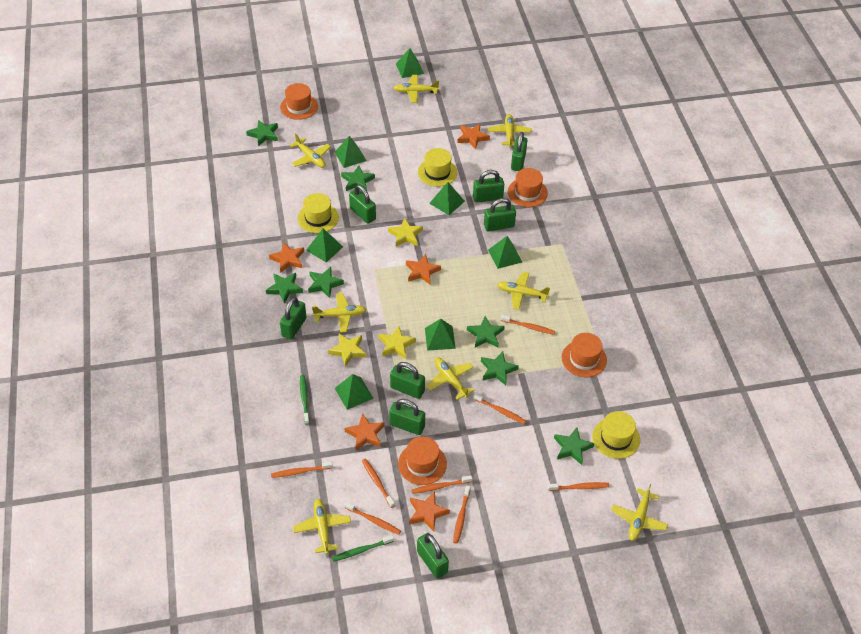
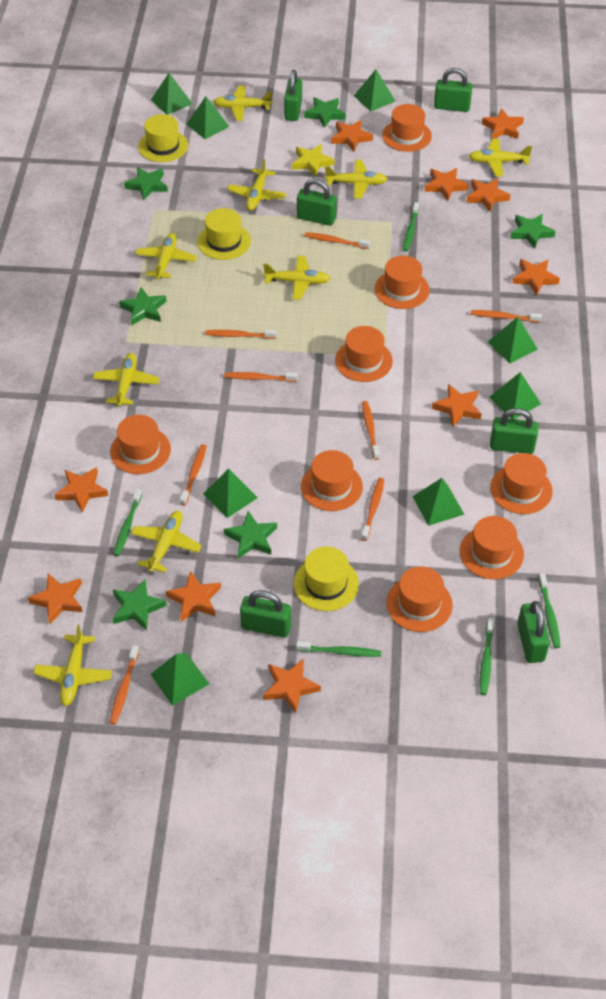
green padlock: [280,297,306,339] [349,185,376,224] [389,399,425,435] [390,362,425,399] [417,533,449,579] [473,170,504,202] [484,198,516,232] [511,132,527,171] = 8 -> [240,590,291,638] [284,70,302,121] [297,179,337,226] [434,68,472,112] [490,408,538,454] [517,601,550,663] = 6
green pyramid: [306,229,343,263] [334,136,366,168] [335,374,374,410] [396,48,424,78] [425,319,456,351] [429,182,465,215] [488,236,522,269] = 7 -> [150,653,209,706] [151,73,192,115] [186,96,229,139] [203,468,258,518] [354,70,396,111] [412,478,464,526] [488,317,538,364] [489,372,541,419] = 8
green star: [246,120,278,146] [266,273,303,304] [308,267,344,298] [341,165,375,191] [467,316,505,348] [481,351,519,385] [554,427,595,465] = 7 -> [113,579,167,631] [119,287,167,325] [124,167,168,200] [224,511,277,559] [304,97,346,128] [510,214,556,249] = 6
green toothbrush: [300,375,310,425] [332,535,394,562] = 2 -> [113,489,142,556] [296,641,381,657] [403,202,419,251] [480,618,494,695] [538,573,561,648] = 5
orange hat: [280,83,318,120] [398,436,447,485] [508,168,548,207] [562,333,607,377] = 4 -> [110,415,171,474] [301,450,363,511] [335,326,393,382] [375,256,430,309] [382,104,432,152] [387,566,453,632] [460,516,524,579] [490,453,553,514] = 8
orange star: [269,243,304,273] [345,413,385,450] [406,254,441,284] [409,491,450,532] [457,124,490,150] = 5 -> [28,574,83,624] [55,467,108,513] [166,571,221,622] [263,659,321,714] [331,120,373,151] [425,168,469,201] [432,384,482,427] [466,178,510,212] [482,109,524,139] [512,259,560,295] = 10
yellow plane: [290,133,331,168] [293,499,351,554] [312,293,367,333] [394,75,439,103] [427,358,475,400] [488,114,532,147] [497,272,550,310] [611,484,668,541] = 8 -> [33,624,112,706] [93,353,160,407] [131,511,202,573] [135,233,197,280] [213,86,272,121] [227,159,286,211] [263,256,330,300] [325,160,387,199] [469,139,532,176] = 9
yellow star: [328,334,366,367] [378,326,416,359] [388,218,423,247] = 3 -> [292,144,334,177] = 1

